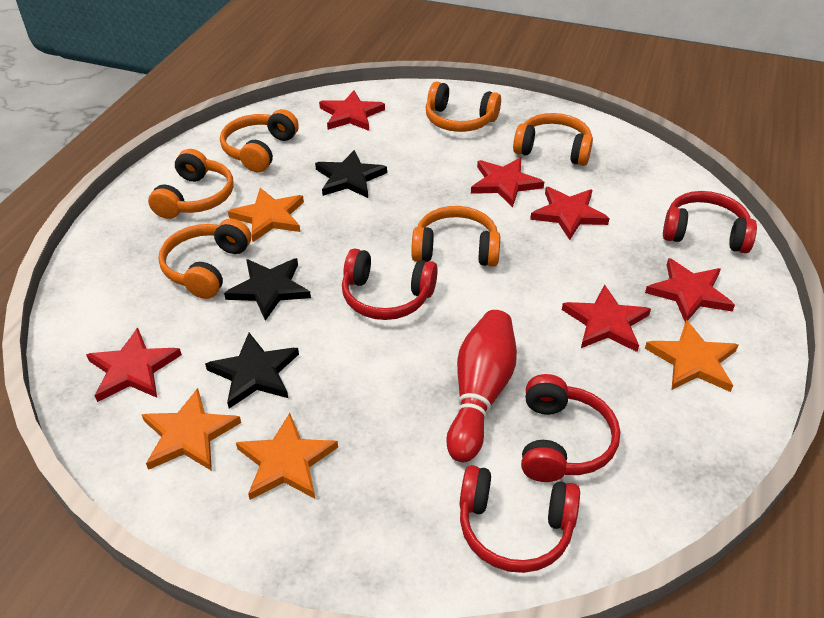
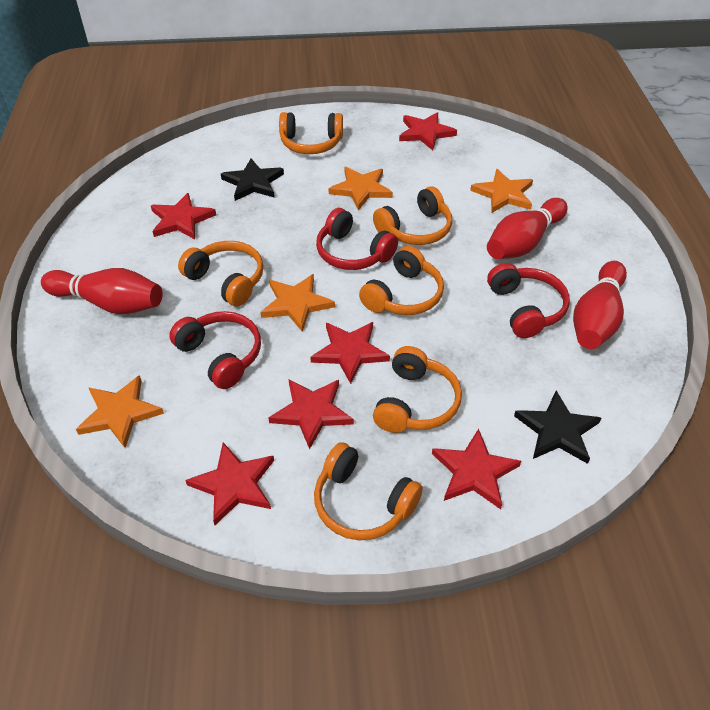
black star: [205,333,299,409] [224,258,311,321] [315,150,387,198] = 3 -> [221,158,284,201] [514,391,601,464] = 2
red bowling pin: [447,310,517,462] = 1 -> [41,268,163,314] [487,198,568,259] [573,261,627,349] = 3
red headphones: [342,249,438,320] [459,465,580,573] [521,374,620,482] [663,191,757,253] = 4 -> [169,311,261,389] [316,208,398,270] [487,263,570,338] = 3

